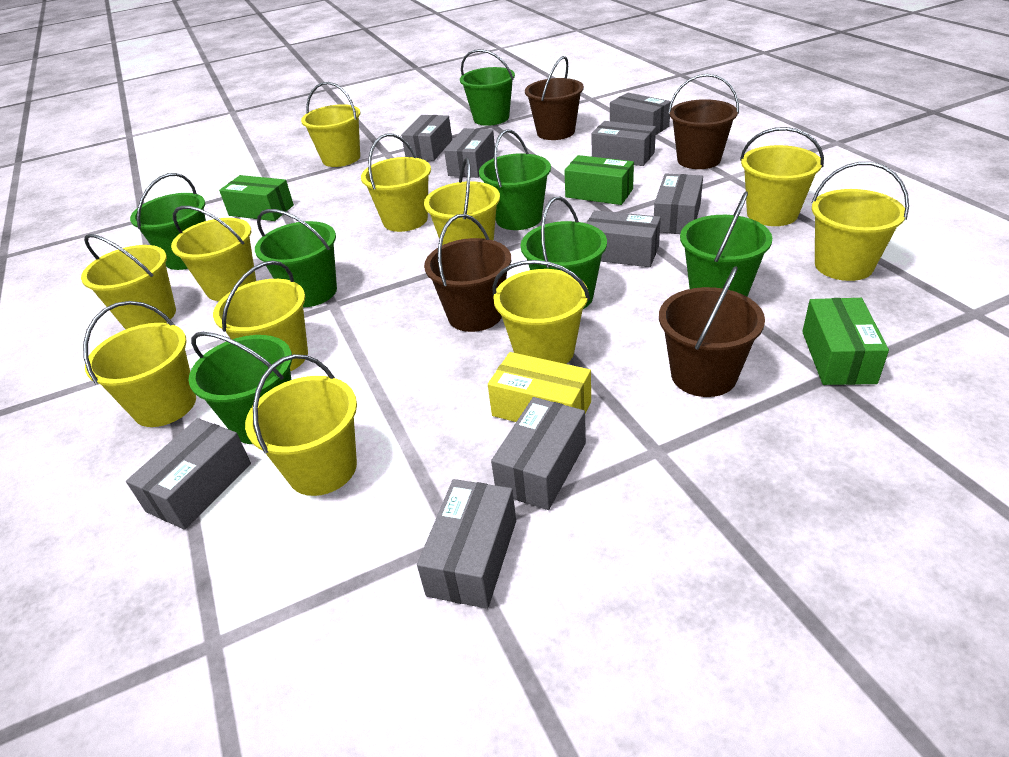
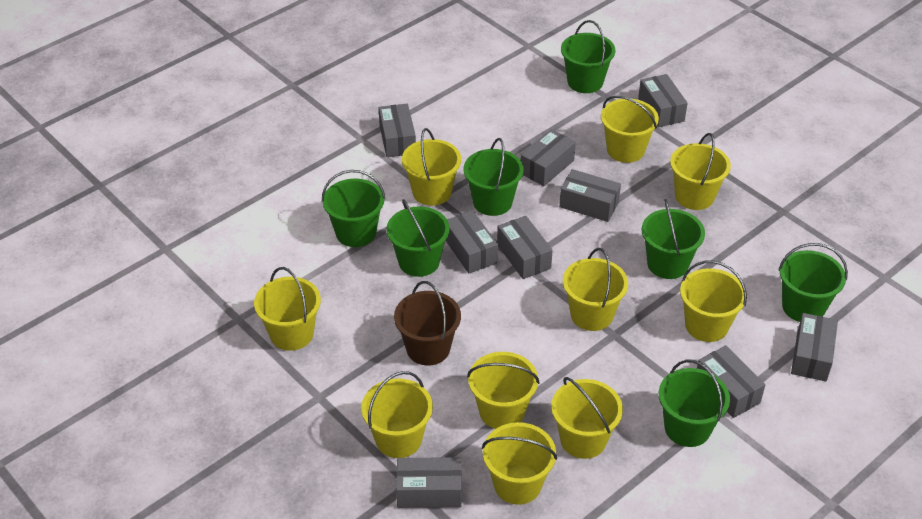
brown bucket: [424,214,511,332] [525,56,584,140] [659,266,765,397] [668,74,739,169] = 4 -> [394,281,461,366] = 1
green box: [219,175,294,221] [564,155,634,205] [802,298,889,385] = 3 -> none = 0
yellow box: [488,352,591,422] = 1 -> none = 0
yellow bucket: [81,234,176,329] [83,301,196,427] [171,206,256,301] [213,261,308,372] [245,354,357,496] [301,82,360,167] [361,133,431,232] [424,157,500,245] [492,260,590,364] [740,127,824,226] [812,162,909,281] = 11 -> [254,267,321,351] [361,371,433,458] [402,128,461,206] [467,352,540,429] [482,422,557,505] [551,377,623,459] [563,248,628,331] [601,96,659,163] [670,133,731,210] [680,260,747,342] = 10

